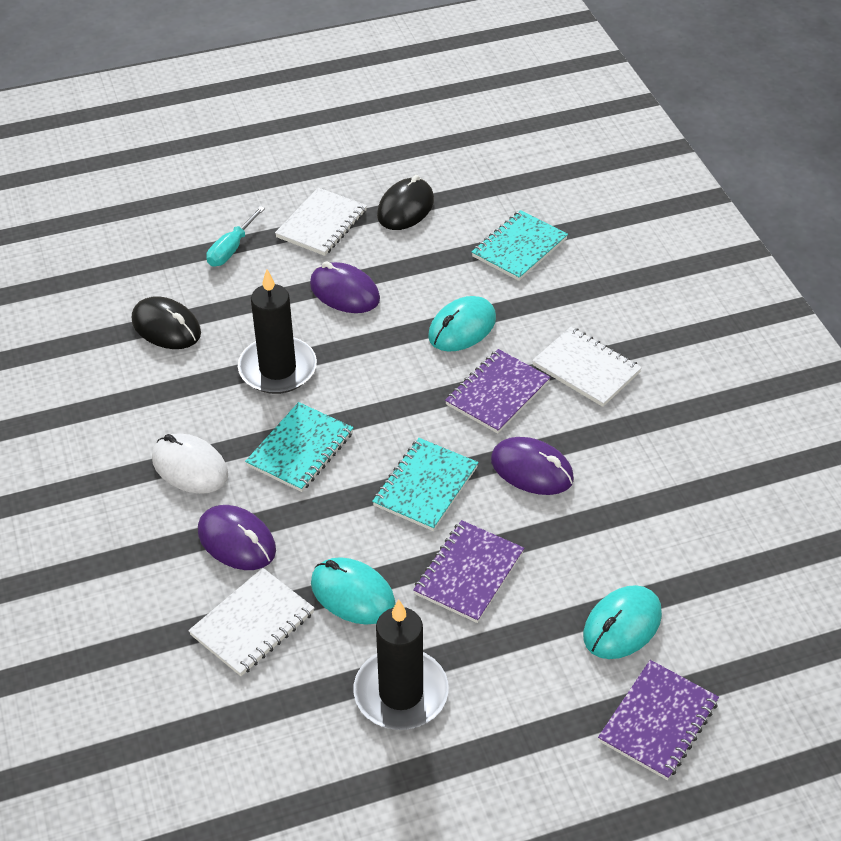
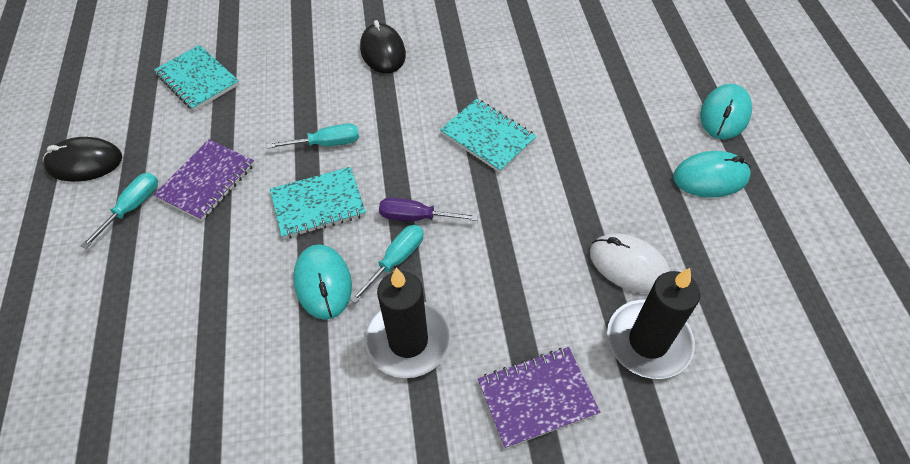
purple mouse: [198,505,276,570] [310,261,380,313] [491,437,574,495] = 3 -> none = 0
purple notebook: [413,520,524,623] [445,349,551,434] [598,660,719,780] = 3 -> [154,139,254,221] [478,347,600,449] = 2
purple screwdriver: none = 0 -> [379,198,478,221] = 1
turquoise screwdriver: [206,206,265,267] = 1 -> [81,173,158,249] [267,124,359,149] [350,225,424,303] = 3
white notebook: [188,568,314,676] [275,188,367,256] [532,327,642,407] = 3 -> none = 0

